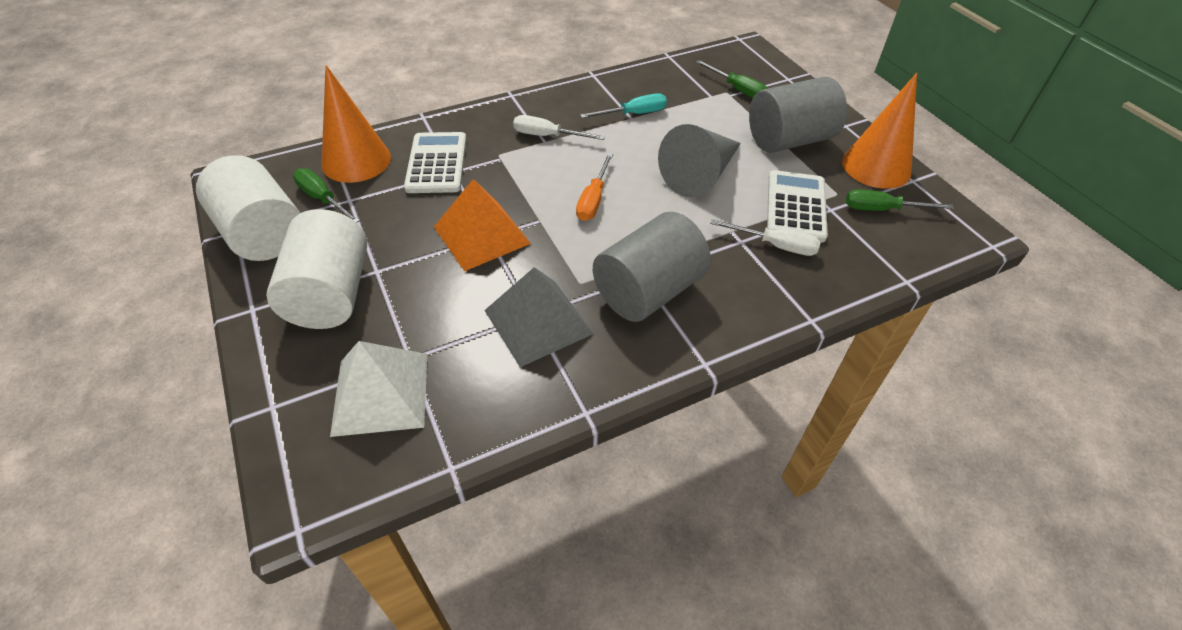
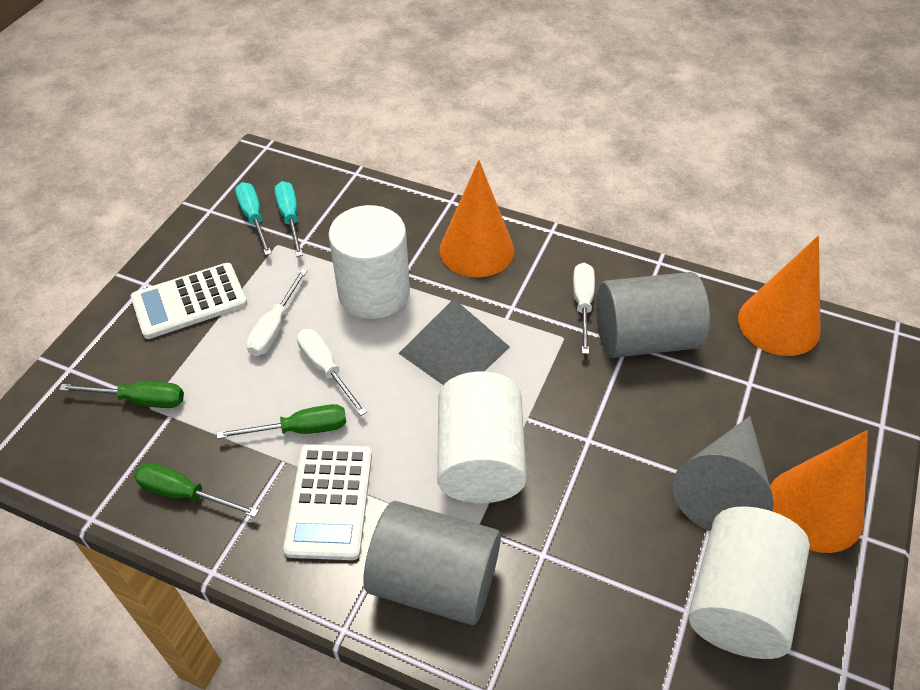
orange cone: [321,65,391,183] [842,73,917,189] = 2 -> [439,160,514,277] [738,236,821,356] [770,430,868,553] = 3
orange pyramid: [434,179,531,271] = 1 -> none = 0
orange screwdriver: [576,153,613,221] = 1 -> none = 0
turquoise screwdriver: [580,93,667,118] = 1 -> [235,182,272,255] [275,181,303,257] = 2
white cylinder: [196,155,300,261] [266,209,367,329] = 2 -> [328,205,410,319] [437,372,526,503] [689,506,810,659] = 3
white pyramid: [330,341,427,437] = 1 -> none = 0
white screwdriver: [513,115,605,140] [710,219,821,256] = 2 -> [246,268,308,356] [297,329,367,416] [573,263,595,354] = 3

